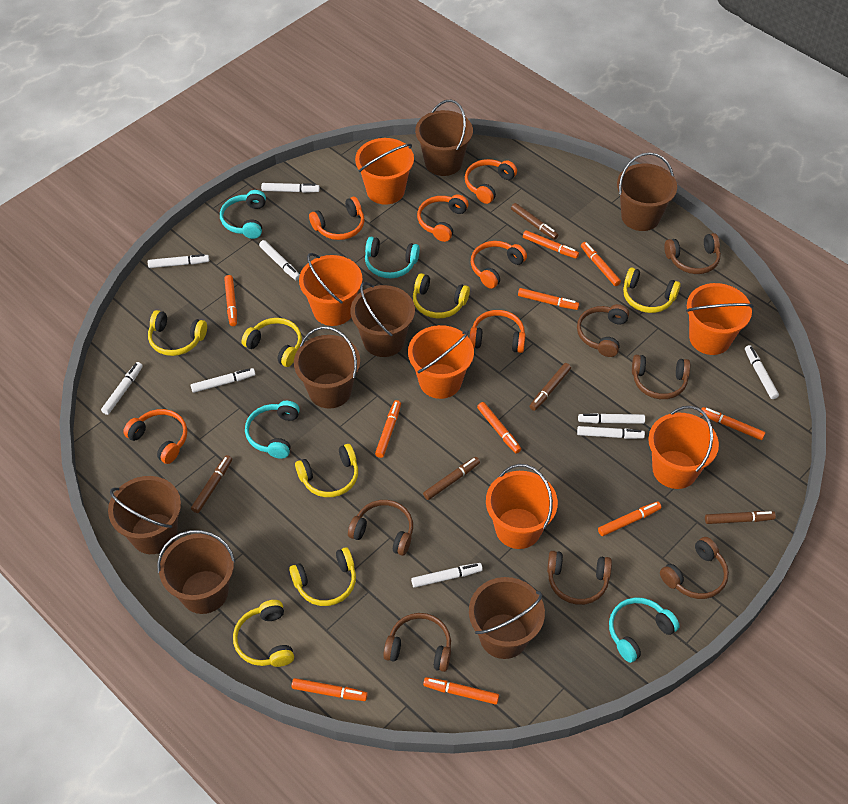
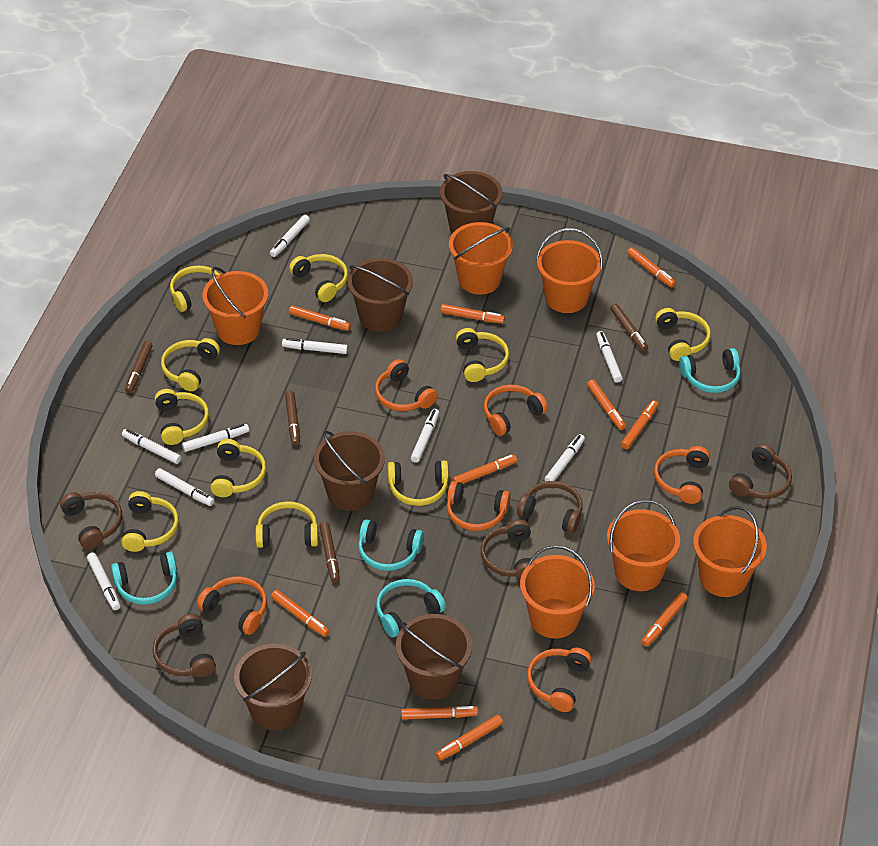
brown bucket: [108,476,181,554] [157,530,235,614] [294,326,360,409] [350,282,415,357] [415,100,473,176] [469,577,545,659] [617,152,677,231] = 7 -> [234,644,312,730] [314,431,385,511] [347,258,413,332] [396,614,472,700] [440,171,503,233] = 5
brown headphones: [348,500,413,556] [383,613,451,672] [547,551,612,605] [577,304,629,357] [632,355,690,399] [660,537,729,599] [664,233,721,274] = 7 -> [60,492,122,550] [153,614,216,678] [481,519,534,580] [517,481,583,533] [729,443,792,499] = 5
brown marker: [191,455,232,513] [423,457,480,500] [511,203,558,240] [530,363,571,411] [705,511,776,524] = 5 -> [125,341,153,393] [285,391,300,446] [319,522,340,583] [610,304,648,351] = 4
yellow headphones: [148,310,207,356] [233,600,294,667] [241,318,302,367] [289,547,356,606] [295,444,358,497] [413,273,470,318] [623,267,681,313] = 7 -> [122,491,179,552] [155,389,209,445] [161,338,220,391] [170,266,222,312] [210,439,266,497] [255,501,318,548] [289,254,348,302] [388,461,449,506] [456,328,509,382] [655,308,711,361] = 10

